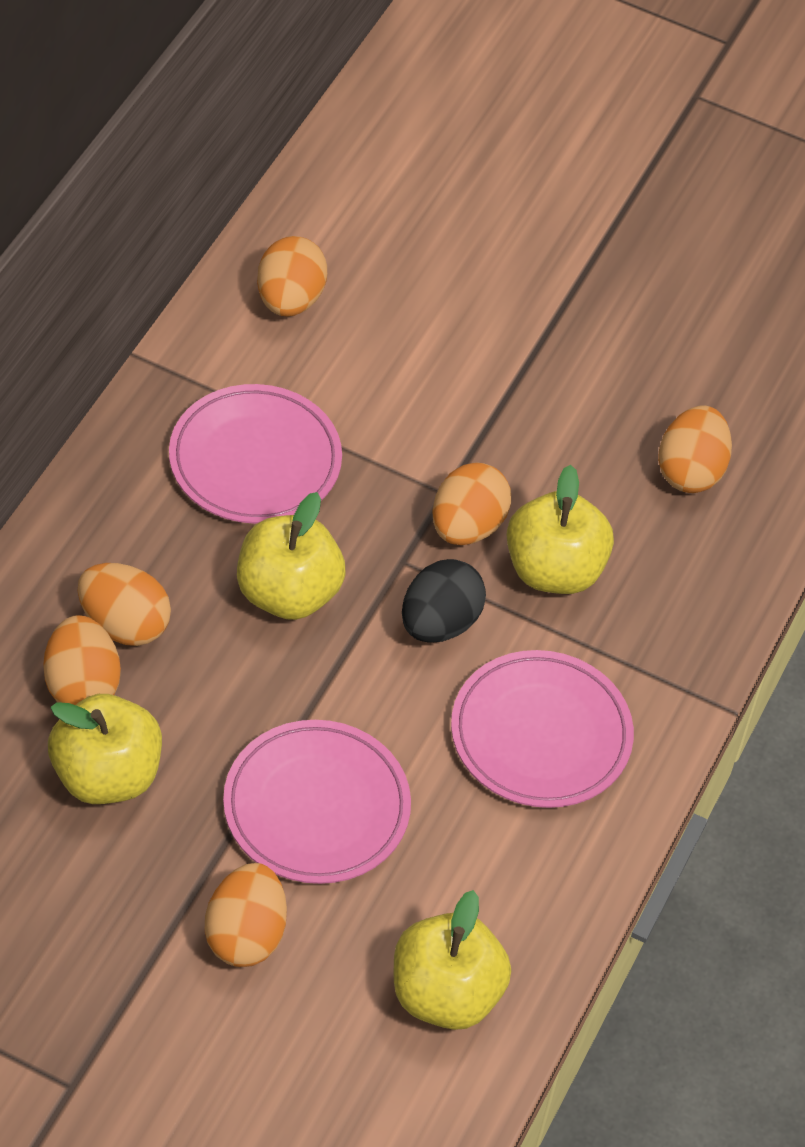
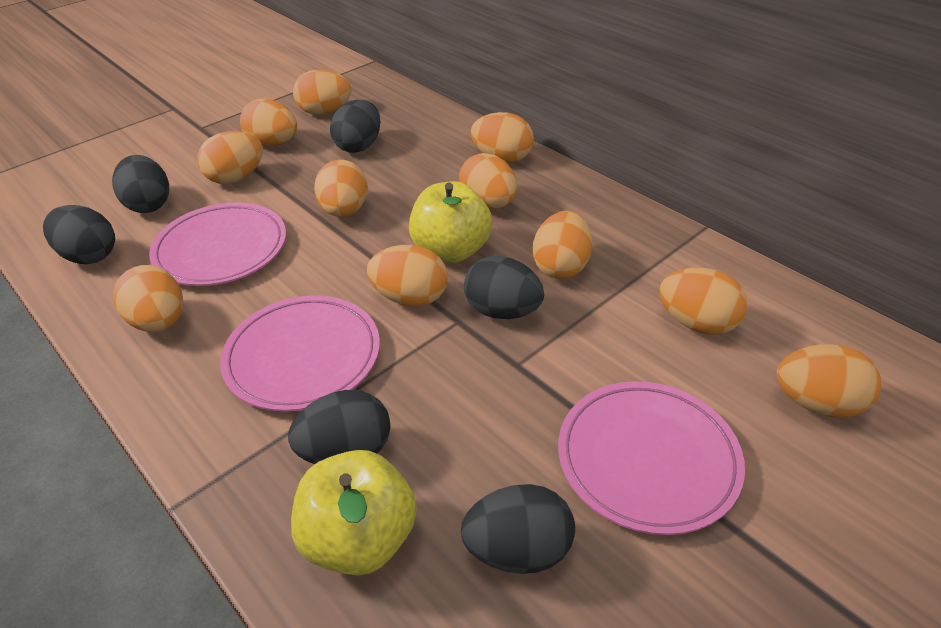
black egg: [402,559,486,643] = 1 -> [43,205,115,264] [112,155,169,213] [288,390,391,464] [330,100,380,153] [461,484,575,574] [464,256,544,319] = 6
orange egg: [43,615,121,705] [78,563,171,646] [205,863,287,967] [257,236,327,316] [432,462,511,545] [658,405,732,493] = 6 -> [113,265,183,332] [197,131,263,184] [240,99,297,146] [293,69,351,115] [314,160,368,217] [367,245,448,306] [459,153,517,209] [471,112,534,163] [533,211,592,279] [659,268,747,335] [777,344,881,418] = 11
yellow apple: [48,694,162,804] [237,492,345,620] [394,890,511,1030] [507,465,614,594] = 4 -> [291,450,417,576] [409,181,492,263] = 2

